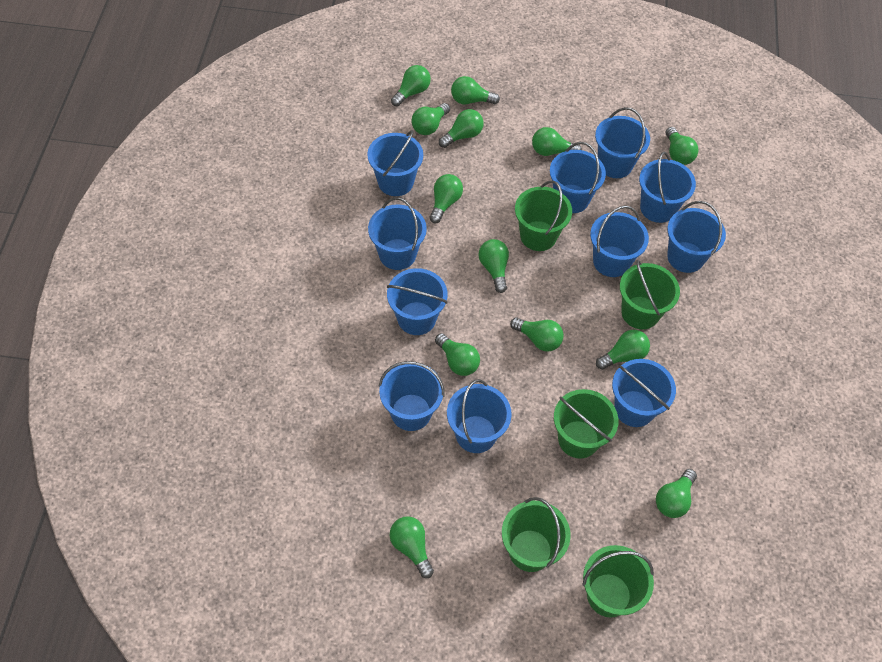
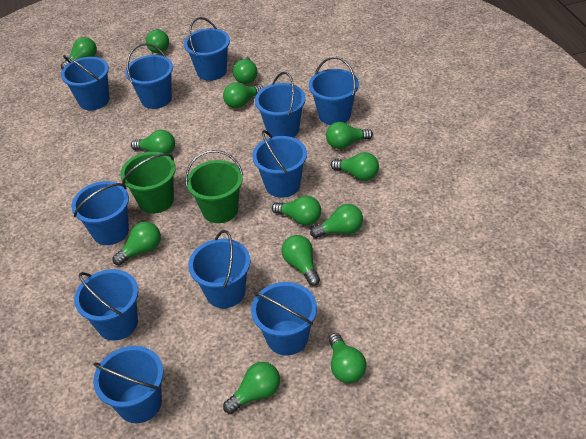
green bucket: [502,497,571,572] [515,181,572,251] [554,389,618,459] [582,545,654,617] [620,260,680,329] = 5 -> [120,152,176,214] [185,150,243,223] = 2

